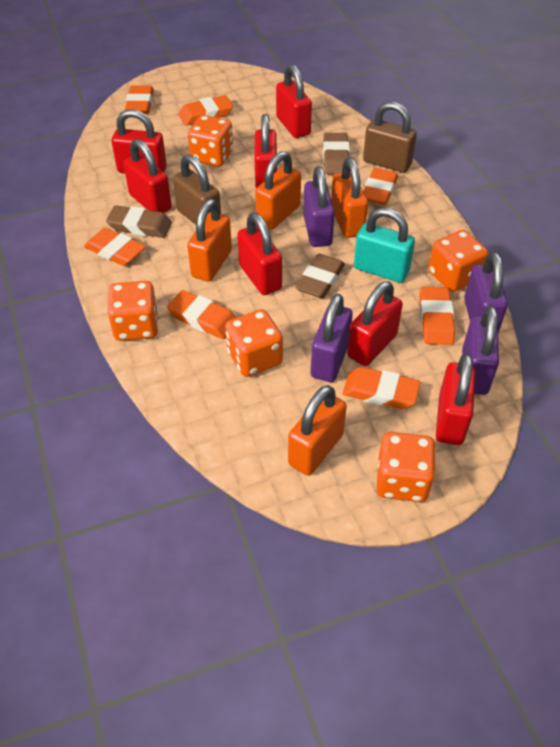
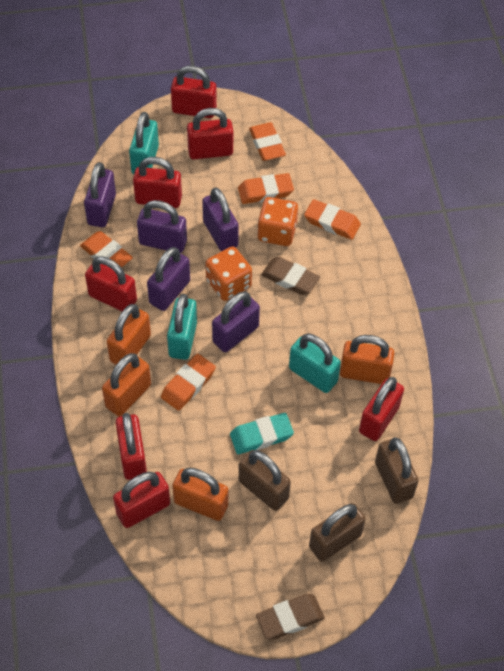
brown eraser: [106,205,172,238] [295,254,345,298] [323,133,350,174] = 3 -> [256,594,325,640] [261,257,320,295] = 2
brown padlock: [173,154,221,225] [363,102,417,173] = 2 -> [239,450,291,511] [309,503,366,561] [375,437,419,504] = 3
orange dice: [108,281,158,341] [188,115,233,167] [225,309,283,377] [376,432,435,502] [428,230,488,292] = 5 -> [205,246,252,301] [257,197,298,246] = 2
orange eraser: [84,228,146,266] [125,86,154,114] [167,290,236,339] [178,95,233,125] [343,367,421,409] [363,168,398,205] [419,287,455,345] = 7 -> [80,231,133,268] [161,354,216,411] [238,173,294,204] [249,122,286,161] [304,199,361,240] = 5
purple padlock: [303,166,335,247] [311,294,353,382] [462,306,499,395] [464,252,508,333] = 4 -> [84,162,116,227] [137,200,187,253] [147,247,190,311] [202,188,239,251] [212,292,260,352] = 5
turquoise eraser: none = 0 -> [230,413,294,454] = 1
turquoise padlock: [354,208,415,283] = 1 -> [129,112,159,174] [167,294,197,360] [289,334,341,393] = 3

